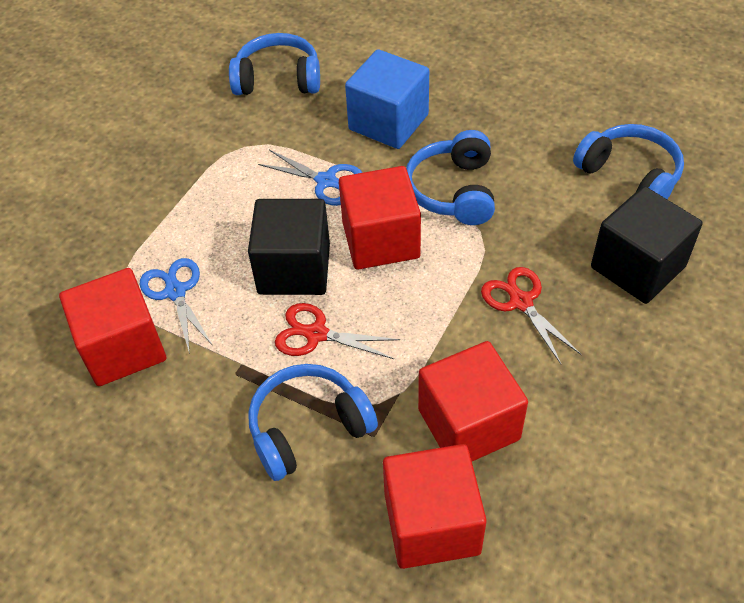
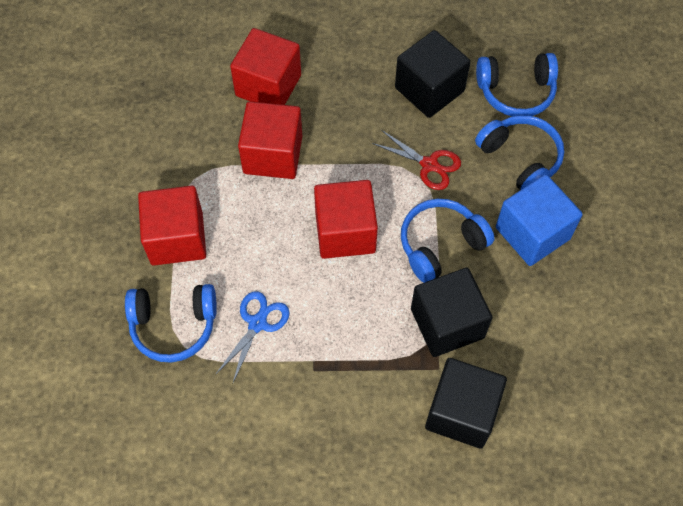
black cube: [248,199,330,295] [591,186,703,304] = 2 -> [395,30,471,118] [411,268,493,357] [425,358,507,449] = 3
blue scissors: [140,258,213,354] [258,150,362,206] = 2 -> [215,291,290,383] = 1
red scissors: [275,303,400,359] [481,267,582,364] = 2 -> [372,130,461,190] = 1

